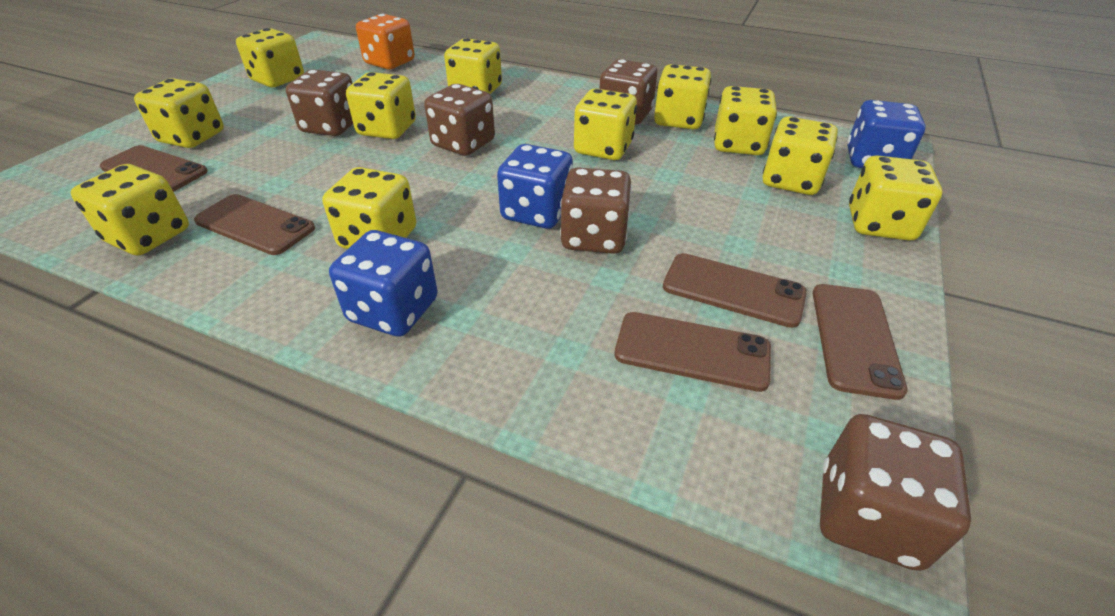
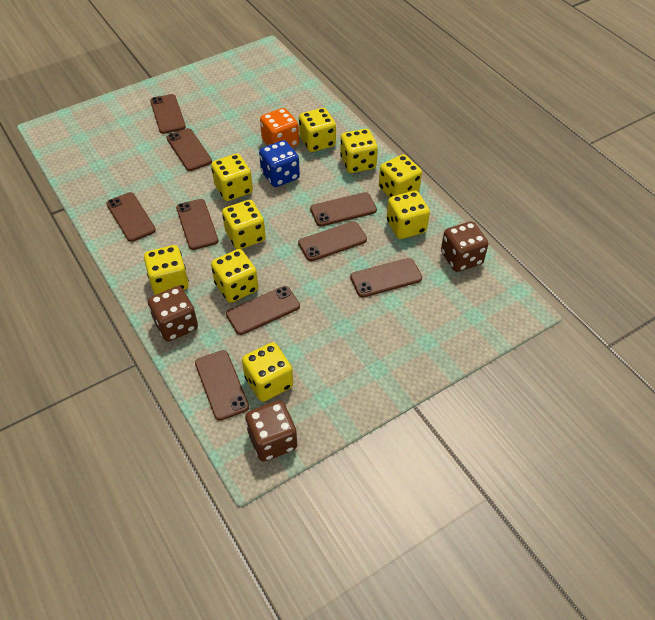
blue dice: [329,230,438,337] [497,144,573,229] [847,100,926,168] = 3 -> [259,140,300,187] = 1
brown dice: [286,70,353,136] [424,84,495,156] [560,167,632,254] [600,59,657,124] [820,414,971,571] = 5 -> [148,286,198,342] [245,400,297,462] [441,221,488,272] = 3
brown phone: [100,145,208,192] [194,194,315,255] [615,312,771,392] [663,253,807,328] [813,284,908,400] = 5 -> [106,192,156,242] [150,94,186,134] [167,128,212,171] [176,199,218,250] [195,350,249,421] [226,286,300,335] [298,221,367,261] [310,192,377,226] [350,258,422,298] = 9
yellow dice: [71,164,189,255] [134,78,224,148] [236,28,304,87] [322,167,416,249] [346,72,416,139] [444,38,502,94] [574,88,637,160] [654,64,711,129] [714,86,777,155] [763,116,838,195] [849,155,943,241] = 11 -> [144,245,189,295] [211,154,253,201] [211,249,258,303] [222,200,266,249] [242,342,293,402] [299,108,336,152] [340,129,378,173] [379,154,422,198] [387,191,430,239] = 9

